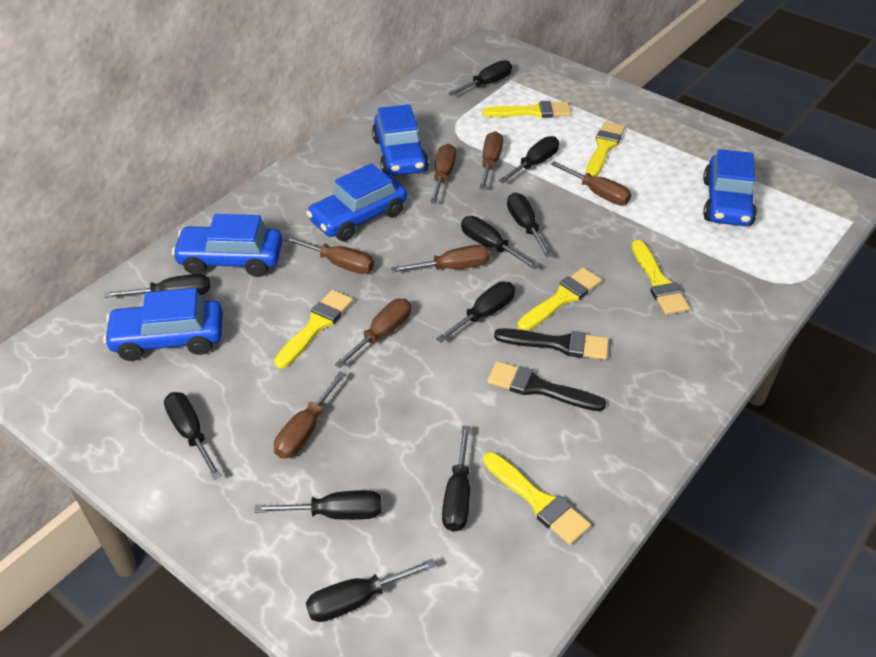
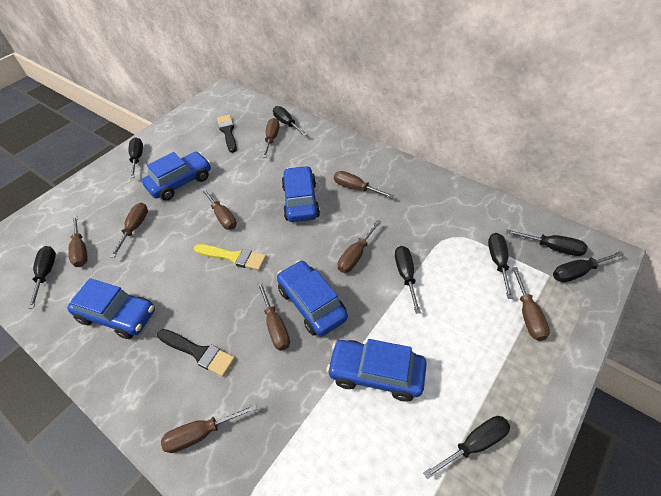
black screwdriver: [104,274,210,298] [164,392,222,480] [255,490,382,520] [306,558,436,622] [436,282,515,342] [442,426,470,532] [448,60,512,96] [461,216,539,270] [498,136,559,183] [507,193,553,258] = 10 -> [28,246,56,309] [128,137,143,178] [273,106,307,136] [395,246,421,314] [423,416,510,479] [488,233,513,299] [506,229,588,256] [553,251,625,283] = 8
brown screwdriver: [274,372,346,459] [284,236,374,274] [335,299,411,368] [391,245,490,273] [430,144,456,204] [479,131,503,190] [551,161,631,205] = 7 -> [69,216,88,267] [110,203,148,258] [161,403,257,453] [201,188,237,230] [257,281,290,351] [262,118,280,158] [334,171,394,198] [338,220,381,273] [512,267,550,341] = 9
yellow brush: [274,290,353,369] [482,101,571,118] [483,452,591,545] [518,267,602,331] [586,122,625,177] [631,240,690,315] = 6 -> [194,244,266,270] = 1

